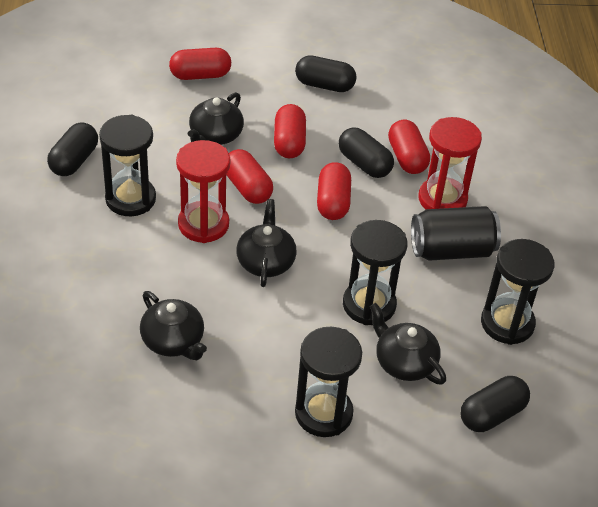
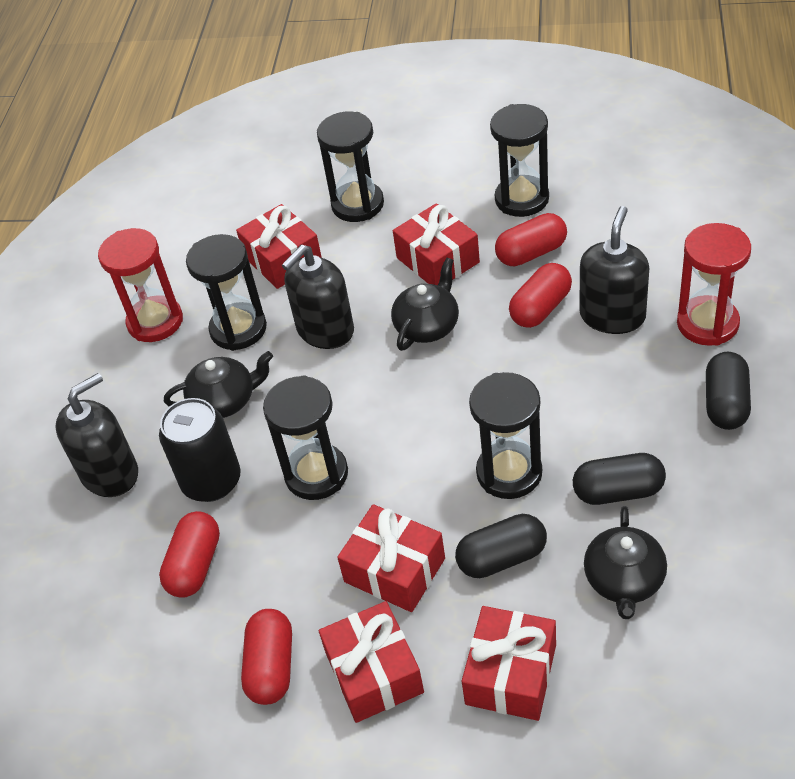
black capsule: [47,122,98,176] [295,55,357,92] [339,127,394,178] [460,376,530,432] = 4 -> [455,514,547,578] [573,453,666,505] [706,352,751,430] = 3
black hourglass: [99,115,156,216] [295,327,362,437] [343,220,407,325] [481,239,555,345] = 4 -> [186,234,267,351] [263,375,348,500] [317,112,384,222] [469,372,542,499] [490,104,549,217] = 5
black soap dispenser: none = 0 -> [55,373,138,497] [282,245,354,349] [579,206,649,334] = 3
black teapot: [140,291,207,360] [188,92,244,145] [236,199,297,287] [370,303,446,385] = 4 -> [164,351,273,418] [391,257,459,351] [584,506,667,619] = 3
red capsule: [169,48,231,80] [226,149,273,204] [274,104,306,158] [317,162,351,220] [388,120,430,174] = 5 -> [159,511,220,598] [241,609,292,705] [495,213,567,266] [509,263,572,328] = 4
red gift: none = 0 -> [236,204,322,289] [319,601,424,723] [337,504,445,612] [393,203,480,285] [462,606,556,721] = 5

